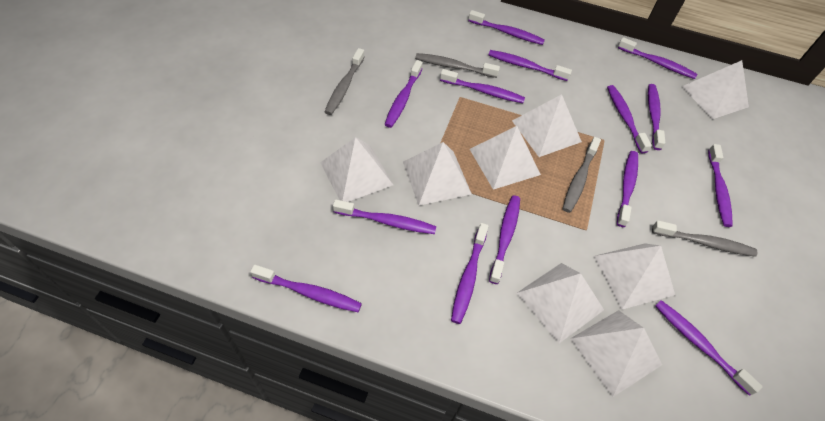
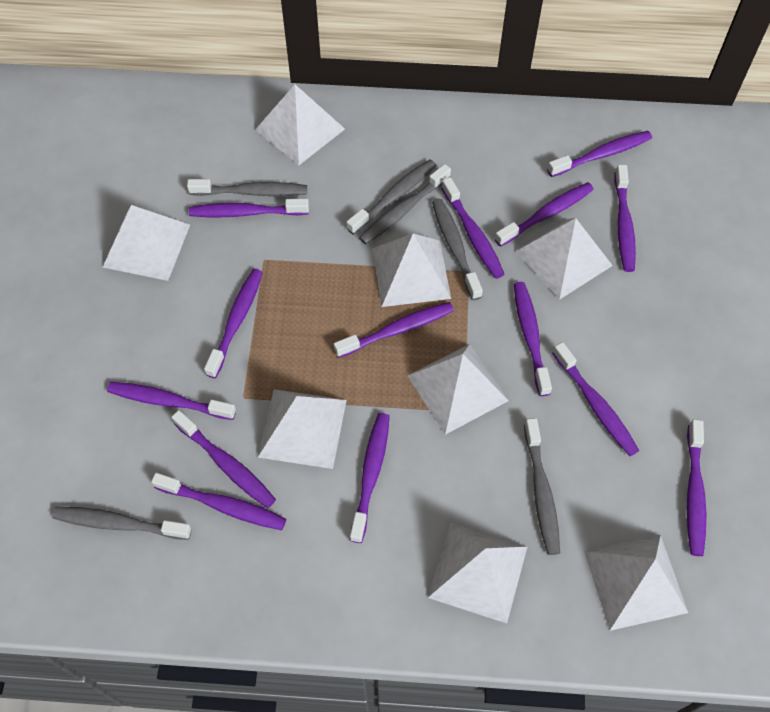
grey toothbrush: [325,48,365,115] [415,53,500,78] [563,137,601,213] [652,220,757,257] = 4 -> [52,506,192,540] [187,179,307,196] [346,159,436,235] [359,164,451,244] [432,199,483,300] [524,418,560,555] = 6

